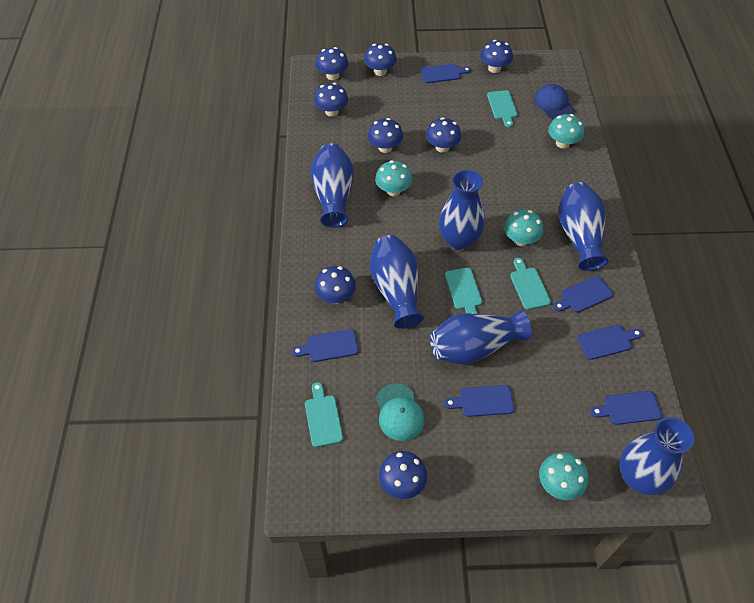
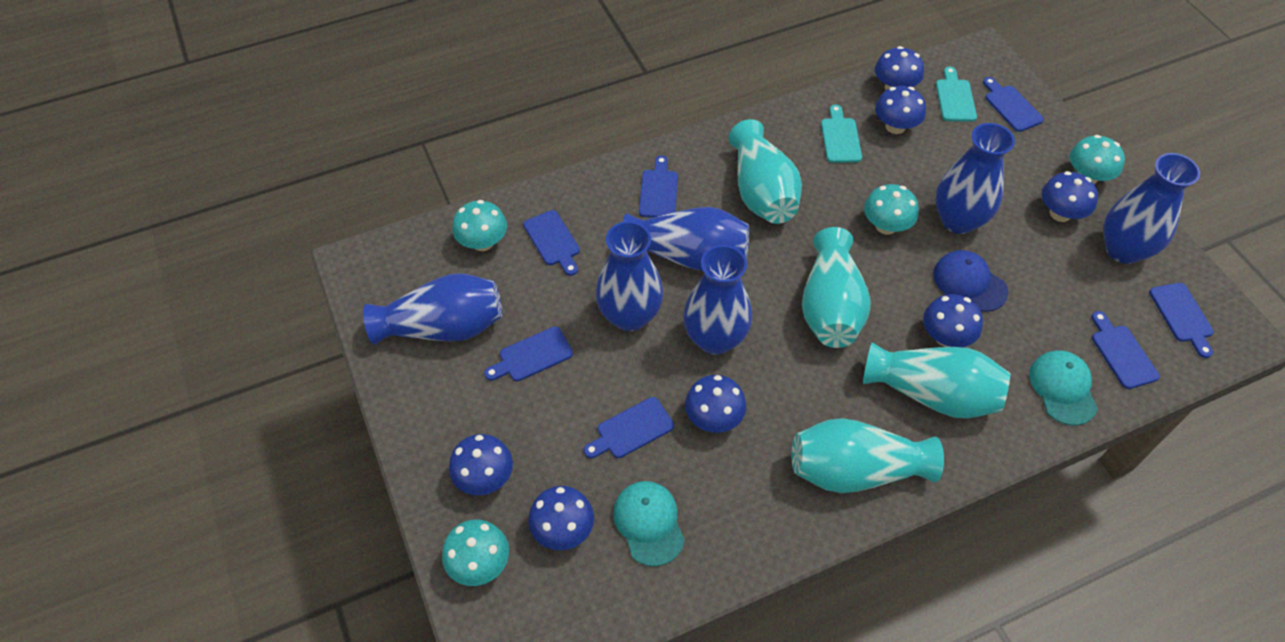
blue cutting board: [292,329,359,362] [421,64,471,83] [444,385,514,417] [553,276,613,313] [577,325,642,360] [590,391,662,425] = 6 -> [484,326,573,381] [523,210,580,276] [584,397,674,458] [639,156,678,218] [983,77,1044,132] [1091,311,1160,389] [1149,283,1214,358] = 7
blue mushroom: [314,83,348,117] [315,266,356,304] [316,47,348,80] [364,43,397,76] [368,118,403,153] [379,451,427,499] [426,117,461,153] [480,40,513,73] = 8 -> [449,434,513,495] [528,486,594,550] [685,375,746,433] [875,46,924,90] [875,86,926,134] [923,294,983,347] [1042,171,1098,222] = 7
turquoise cap: [376,384,425,441] = 1 -> [613,481,685,567] [1029,350,1098,426] = 2
turquoise cutting board: [305,382,343,447] [445,268,482,314] [487,90,517,128] [510,258,551,310] = 4 -> [821,105,862,163] [936,67,977,122] = 2
turquoise vase: none = 0 -> [729,119,802,224] [792,418,944,493] [802,227,871,348] [863,342,1010,419] = 4

